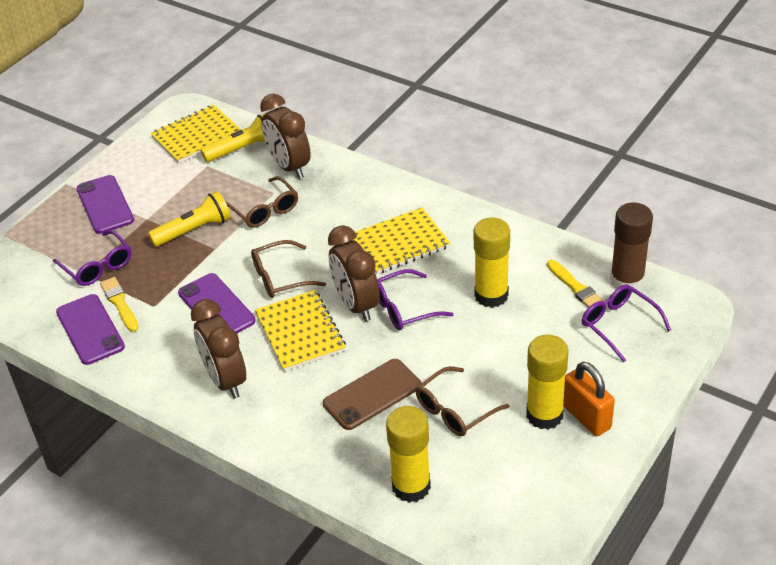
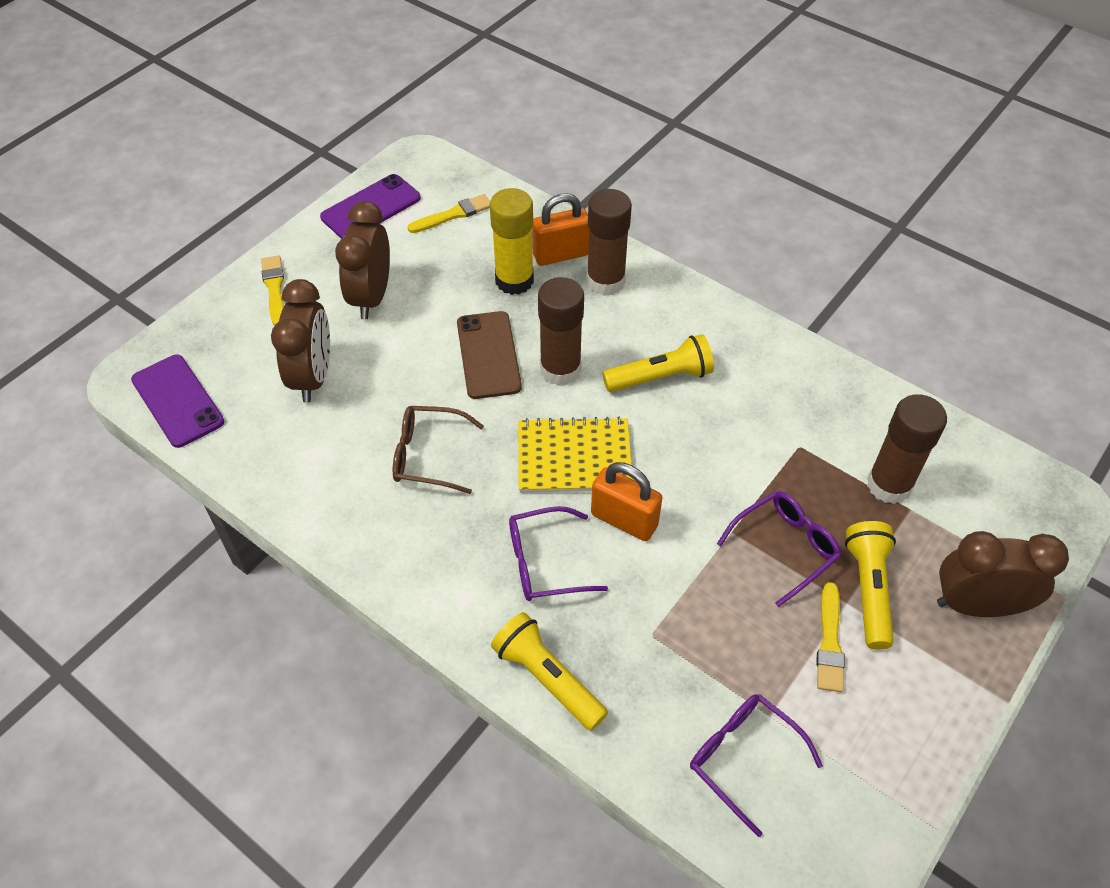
brown glasses: [225,176,298,228] [251,240,326,298] [416,366,509,436] = 3 -> [393,406,484,494] = 1
brown glue stick: [610,203,653,293] = 1 -> [538,277,584,386] [587,189,632,296] [867,394,947,504] = 3
orange padlock: [563,362,615,436] = 1 -> [532,193,589,266] [591,462,663,541] = 2
purple phone: [56,294,125,365] [76,175,134,234] [178,273,256,334] = 3 -> [131,354,225,448] [320,174,421,239] = 2
yellow brush: [100,277,139,332] [547,260,604,308] = 2 -> [261,256,284,326] [408,194,490,233] [817,582,845,692] = 3
yellow flashlight: [148,191,231,247] [200,113,265,162] = 2 -> [491,612,608,731] [602,334,714,392] [845,521,896,650] = 3
yellow glue stick: [386,406,431,503] [474,217,510,308] [526,335,569,429] = 3 -> [490,188,534,295] = 1
yellow notebook: [151,105,241,163] [255,290,346,371] [353,207,450,274] = 3 -> [518,417,633,493] = 1

